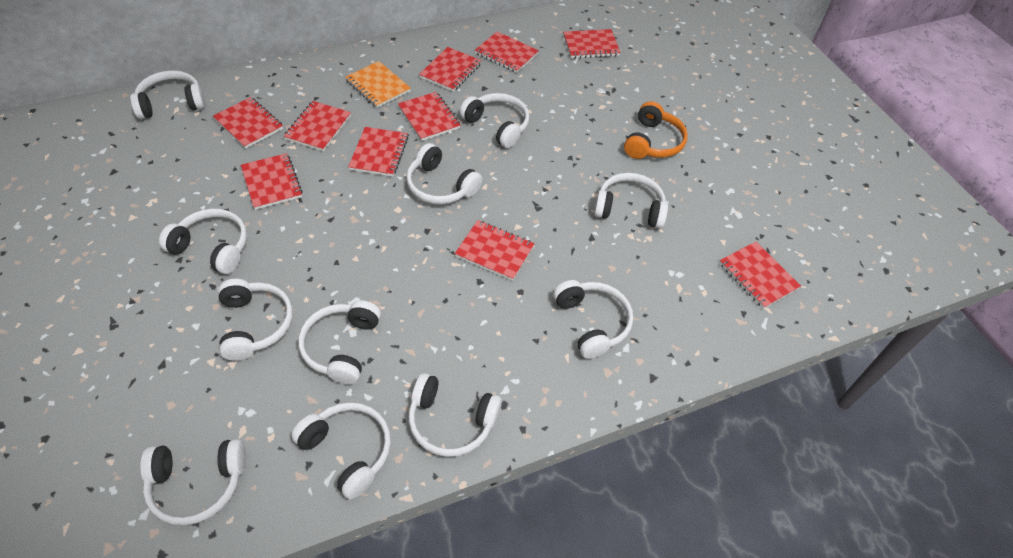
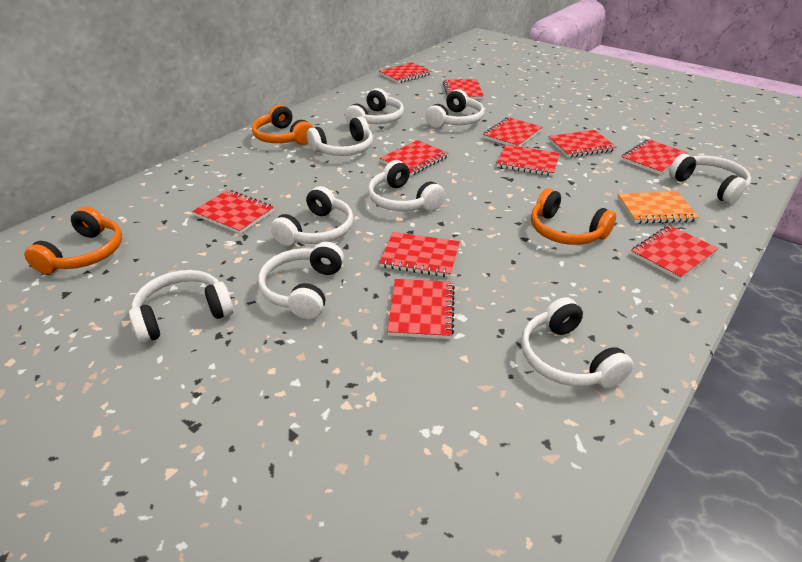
orange headphones: [624,101,688,159] = 1 -> [24,207,122,274] [252,104,314,145] [531,188,616,245] = 3
red notebook: [213,97,283,149] [241,153,303,210] [284,101,351,151] [348,127,408,177] [398,92,461,141] [419,47,481,92] [455,220,535,281] [475,32,539,73] [563,29,621,58] [719,242,801,309] = 10 -> [192,190,274,234] [379,62,431,83] [379,232,460,277] [380,140,449,176] [387,279,455,339] [443,79,484,99] [483,117,543,147] [497,145,560,176] [548,130,617,157] [621,139,687,175] [631,225,719,280] = 11
white headphones: [130,70,205,119] [140,439,246,525] [159,209,247,274] [218,279,293,361] [291,402,391,499] [298,300,381,384] [406,143,482,204] [409,373,502,457] [460,93,529,148] [553,280,633,359] [594,173,668,229] = 11 -> [129,270,233,344] [258,242,344,319] [270,186,353,246] [307,116,373,156] [345,88,404,124] [368,160,445,211] [426,89,484,128] [521,297,634,388] [669,154,751,204] = 9

